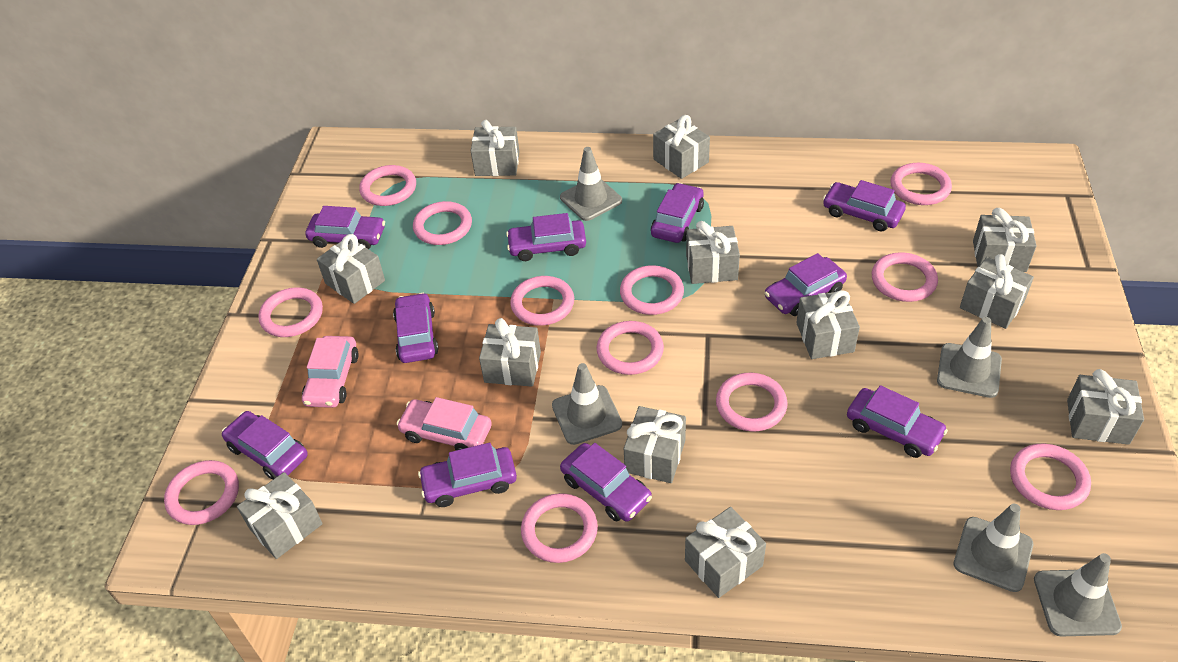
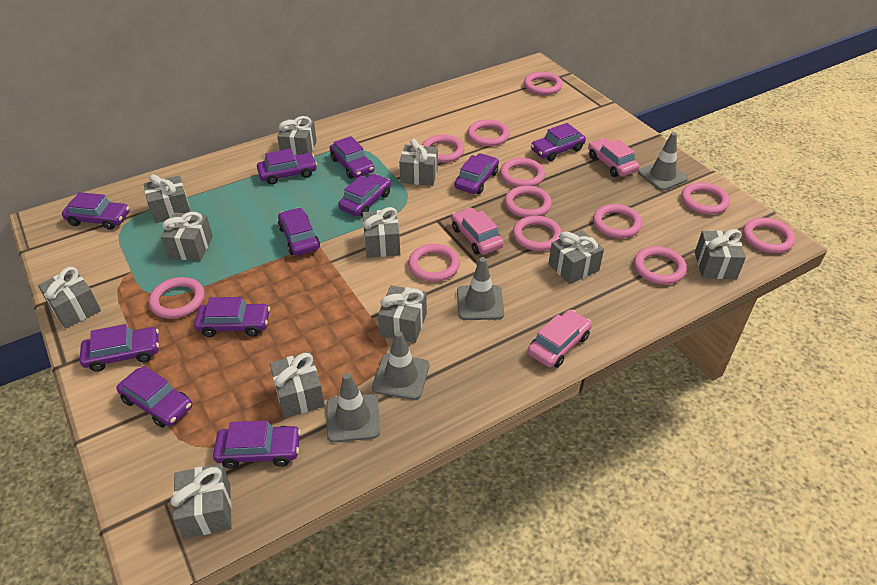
grey gift: [237,472,323,559] [317,234,385,304] [471,120,520,176] [479,318,541,387] [624,406,686,483] [653,115,710,179] [685,507,766,598] [686,221,740,284] [796,290,860,359] [960,254,1034,329] [973,208,1036,272] [1067,369,1144,445] = 12 -> [38,267,101,328] [144,174,190,223] [161,212,213,261] [170,464,232,538] [270,352,325,418] [277,116,317,155] [363,207,400,258] [378,285,427,343] [399,139,438,186] [549,230,604,284] [695,229,746,279] = 11
grey traffic cone: [552,363,622,445] [560,147,622,221] [937,317,1002,398] [954,504,1033,592] [1034,553,1122,636] = 5 -> [326,373,380,442] [372,331,429,400] [457,257,504,320] [638,132,688,191] = 4
pink car: [302,336,359,408] [397,397,492,450] = 2 -> [451,207,504,255] [527,310,592,368] [588,138,640,177] = 3
purple car: [222,411,308,480] [305,206,385,249] [393,293,438,363] [418,443,517,507] [506,213,586,261] [560,443,652,522] [651,183,704,243] [765,253,847,316] [823,180,906,232] [847,385,948,458] = 10 -> [62,192,130,230] [80,324,159,372] [116,366,192,428] [194,297,270,337] [213,421,301,469] [257,149,317,185] [278,208,320,256] [330,136,374,179] [338,174,391,216] [455,153,499,194] [531,123,586,161] = 11

